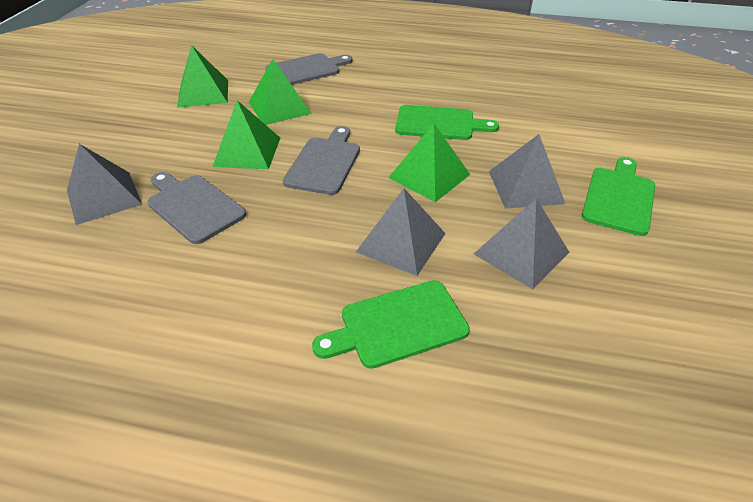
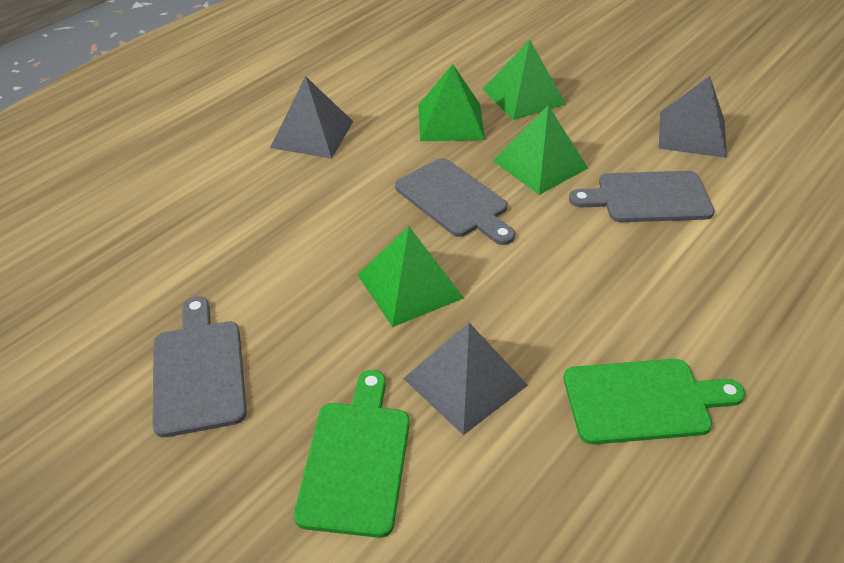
green cutting board: [312,280,470,369] [395,105,499,140] [582,157,655,236] = 3 -> [294,370,410,538] [564,359,745,445] = 2
grey pyramid: [67,144,142,225] [356,188,446,276] [474,198,569,289] [489,134,565,209] = 4 -> [270,76,354,159] [403,323,528,435] [659,76,727,158] = 3

